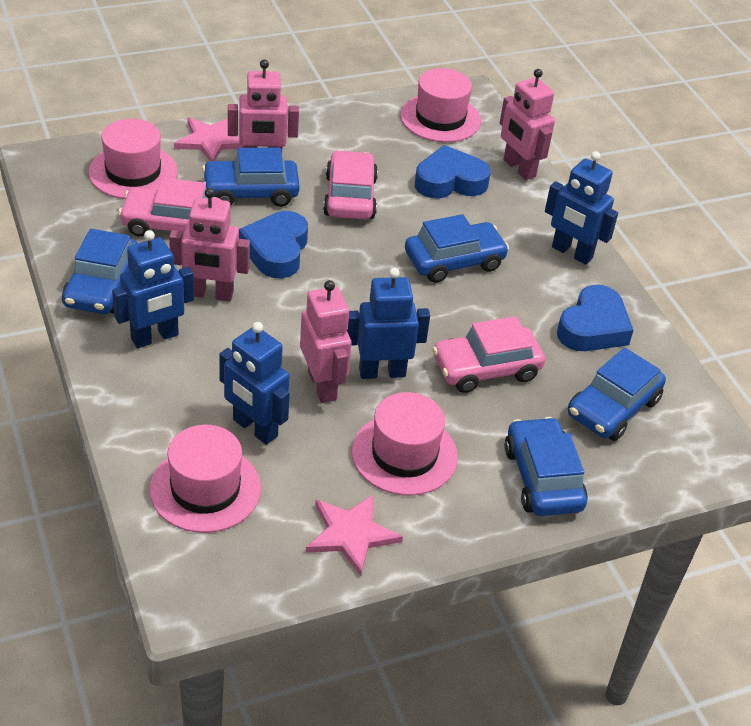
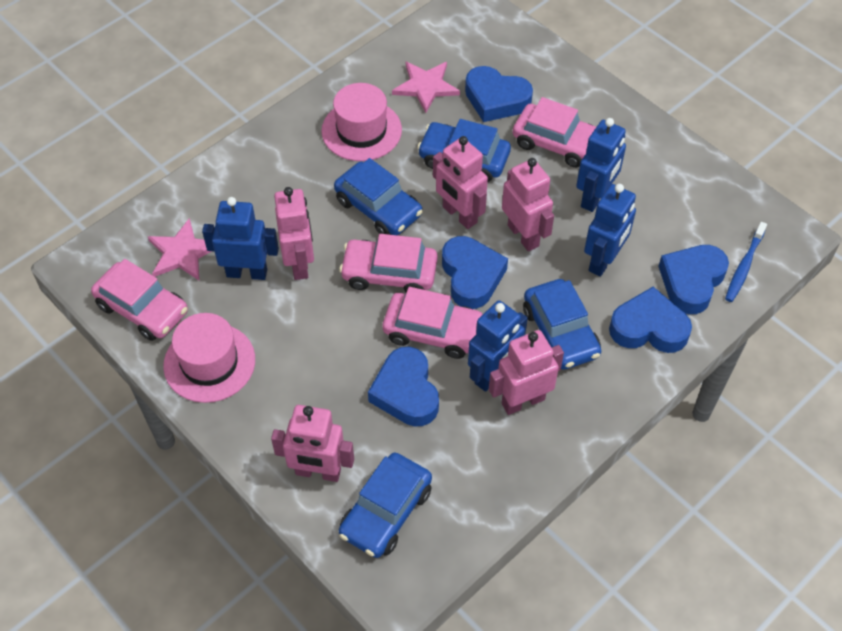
blue car: [62,229,138,314] [202,148,300,207] [405,214,509,283] [504,417,588,516] [568,348,666,441] = 5 -> [334,158,423,235] [339,453,432,558] [417,119,511,182] [523,279,601,369] = 4
blue heart: [239,211,308,278] [415,145,491,199] [557,285,634,351] = 3 -> [368,347,439,427] [442,236,508,309] [465,66,533,122] [609,287,692,353] [658,245,729,314] = 5
blue toothbrush: none = 0 -> [725,222,767,302] = 1
pink car: [118,178,221,237] [323,150,378,219] [432,316,545,393] = 3 -> [91,259,188,341] [339,234,438,293] [383,287,483,359] [513,97,596,168] = 4
pink hat: [89,119,178,199] [149,425,261,533] [352,392,458,496] [400,68,481,142] = 4 -> [163,313,255,403] [321,83,402,161] = 2
pink robot: [169,188,250,301] [228,59,299,153] [300,280,352,403] [500,69,555,180] = 4 -> [271,405,354,482] [274,187,314,280] [433,136,488,229] [489,330,564,415] [502,158,554,251] = 5

